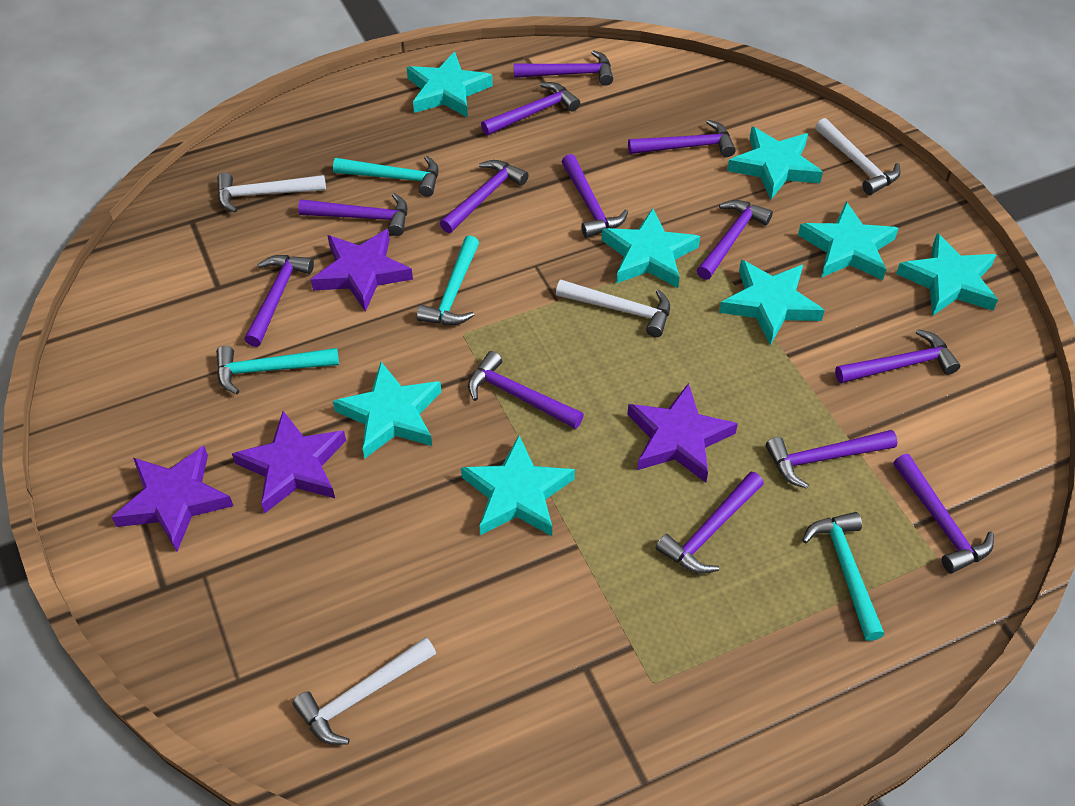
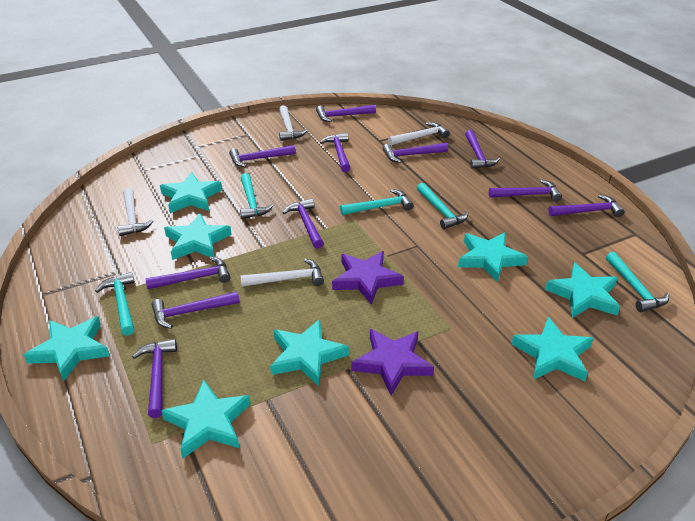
purple hammer: [244,255,314,347] [298,193,407,236] [440,160,529,233] [468,351,584,429] [481,82,580,135] [514,50,613,85] [562,154,628,238] [628,120,736,157] [656,472,764,574] [697,200,773,280] [766,430,898,489] [835,329,960,383] [893,454,994,573] = 13 -> [132,339,177,418] [145,257,231,289] [151,291,240,329] [229,145,296,167] [283,198,324,249] [316,105,376,122] [320,133,351,172] [382,143,448,163] [465,130,500,169] [489,180,562,202] [548,194,625,217] = 11
purple star: [111,446,233,551] [232,411,346,513] [311,229,413,312] [627,383,738,482] = 4 -> [332,251,404,305] [351,329,434,396] = 2
turquoise hammer: [216,346,339,394] [333,156,439,197] [417,235,479,325] [802,512,884,641] = 4 -> [95,272,135,336] [240,173,273,219] [340,189,413,215] [417,183,468,229] [606,252,669,312] = 5

